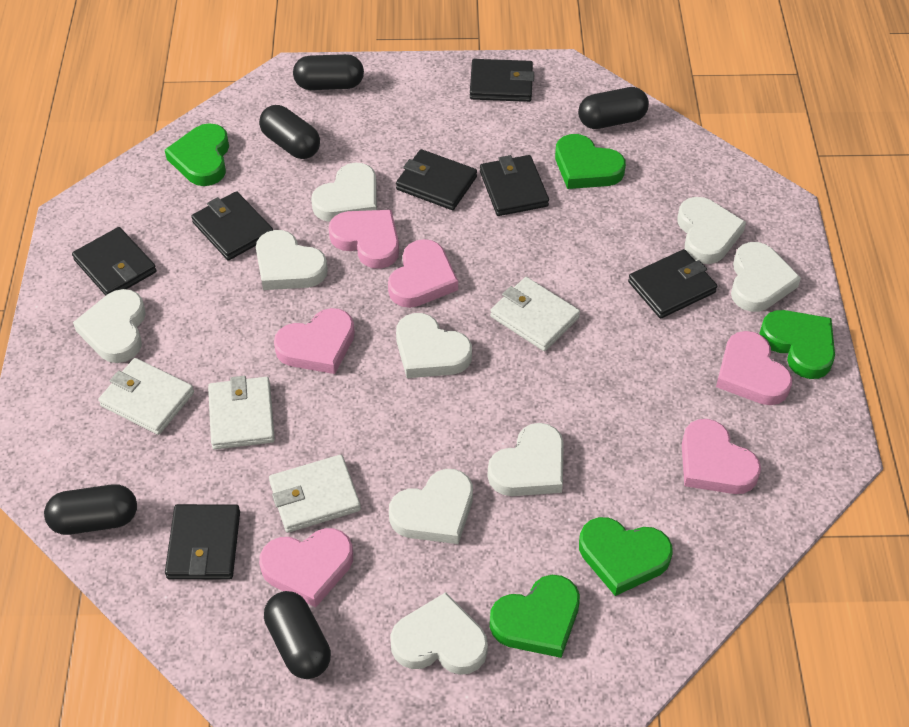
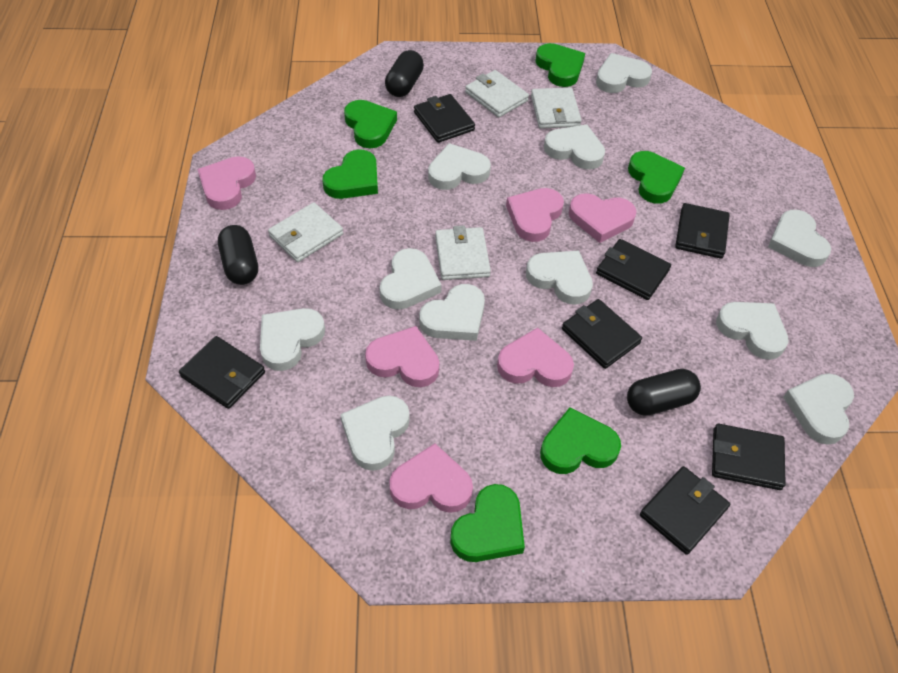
black capsule: [44,484,137,535] [259,105,320,159] [264,591,331,679] [293,54,364,90] [578,87,649,129] = 5 -> [218,225,258,285] [385,50,424,97] [627,369,701,416] = 3
green heart: [165,123,229,186] [490,575,580,658] [555,134,626,189] [579,517,673,596] [760,310,835,379] = 5 -> [322,149,378,199] [344,100,397,148] [450,484,525,562] [535,43,585,87] [540,408,621,474] [628,151,685,204] = 6
white heart: [73,289,146,363] [256,230,328,290] [311,163,377,221] [389,469,473,544] [391,592,488,675] [396,313,472,378] [487,423,564,496] [677,197,746,264] [731,242,801,312] = 9 -> [260,308,325,371] [340,396,410,471] [380,248,442,310] [419,284,485,341] [428,143,491,190] [526,251,593,304] [544,124,605,170] [596,53,652,93] [716,302,789,360] [768,210,831,267] [783,373,854,445] = 11

